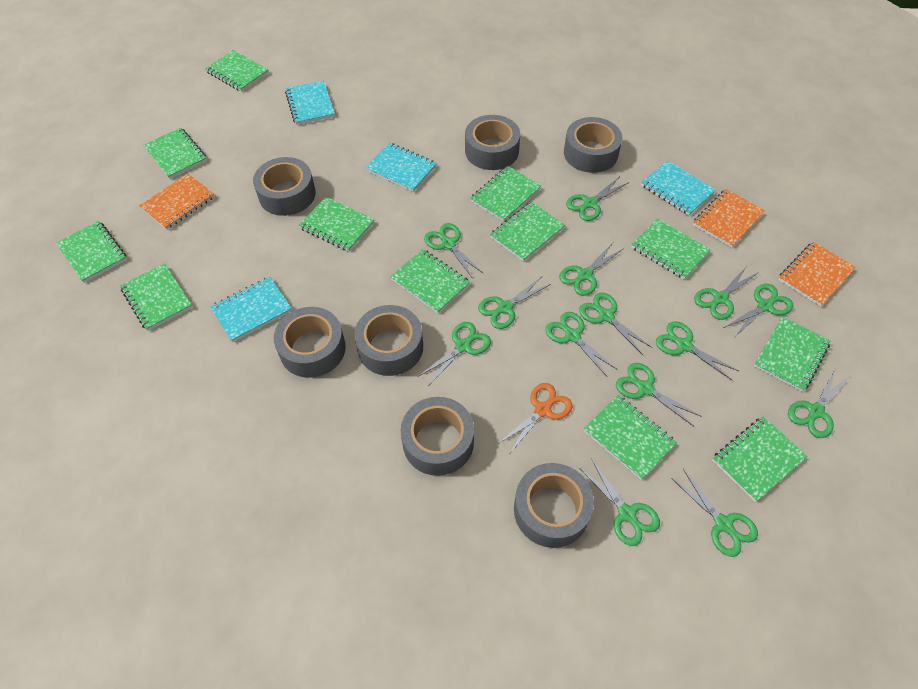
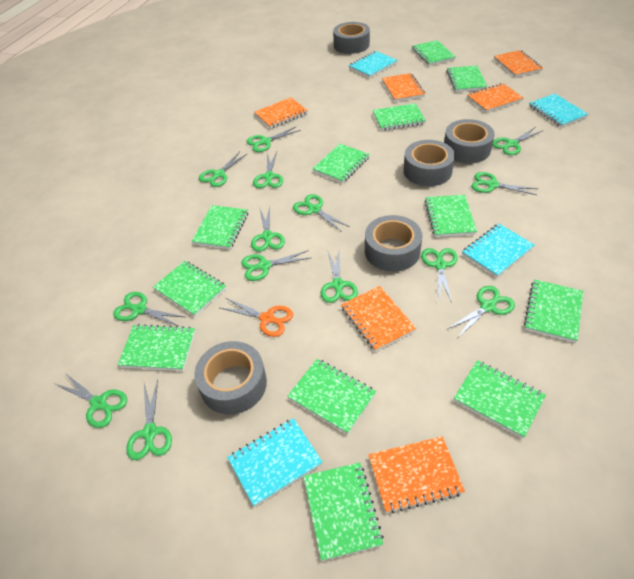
grey tape: [253,157,316,216] [274,307,346,378] [354,305,423,376] [401,397,474,476] [465,115,520,170] [514,463,594,548] [564,117,622,173] = 7 -> [194,341,267,414] [333,22,370,54] [365,215,422,272] [403,140,455,186] [444,119,495,164] = 5
orange notebook: [139,173,215,230] [693,189,765,248] [778,242,856,306] = 3 -> [254,97,308,129] [341,286,416,352] [368,436,465,513] [382,73,425,102] [467,83,523,113] [494,50,543,77] = 6

